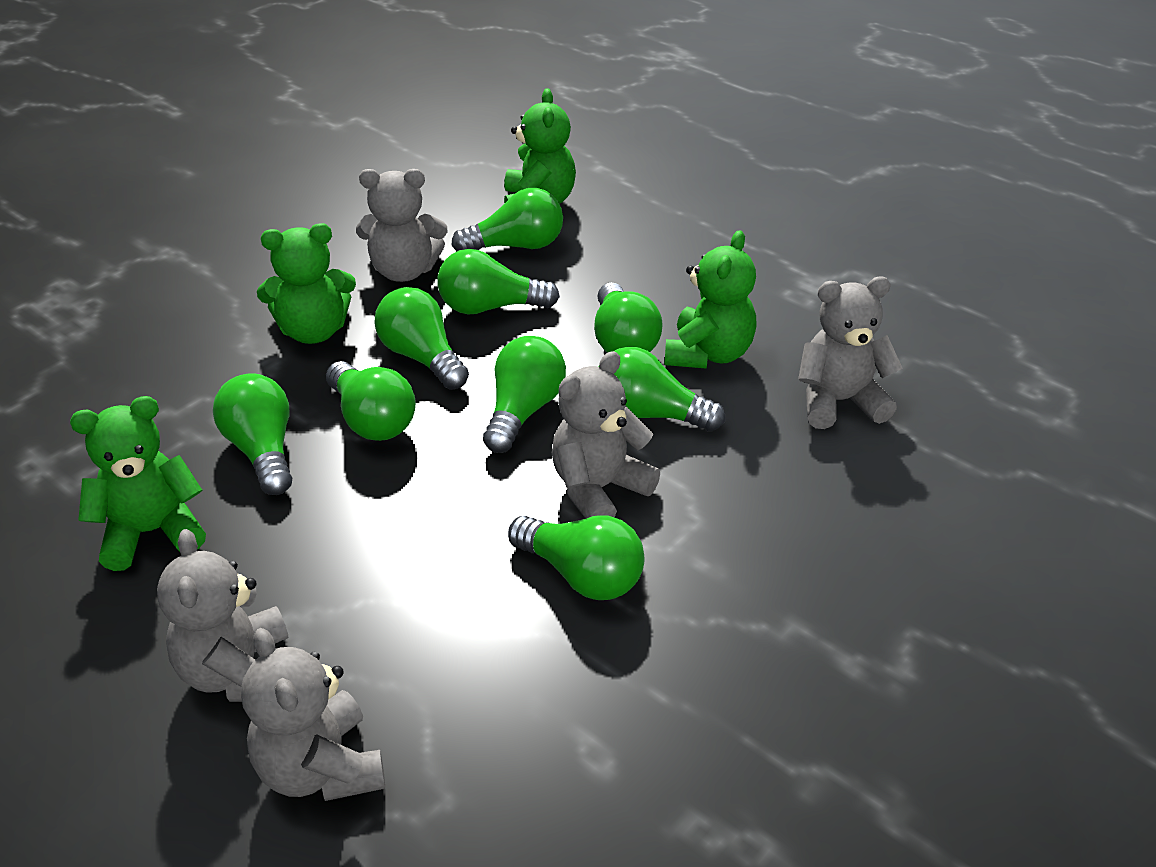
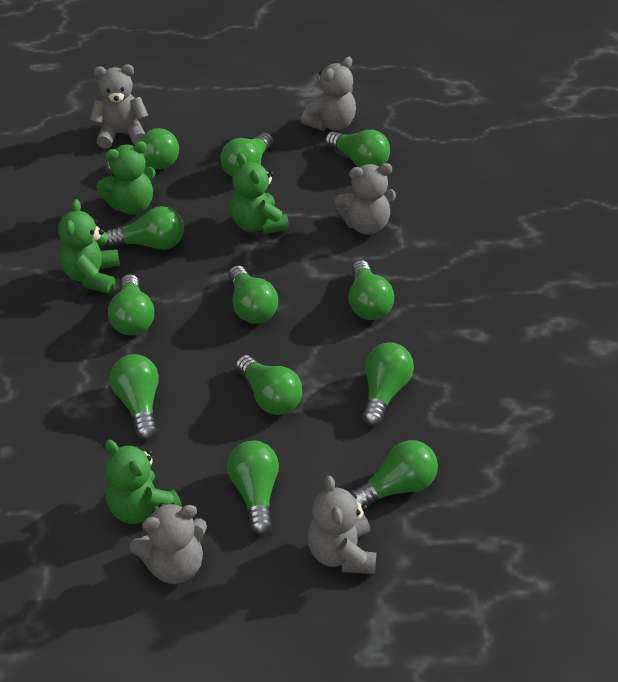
green light bulb: [213,373,292,495] [326,361,416,441] [374,287,469,390] [437,249,560,314] [451,188,563,251] [483,336,566,453] [508,515,644,600] [594,283,663,353] [598,347,725,432] = 9 -> [106,128,179,176] [106,206,184,250] [108,274,154,335] [110,354,159,440] [221,132,273,177] [227,441,279,535] [228,265,278,324] [235,355,302,415] [325,130,390,167] [349,260,394,320] [351,440,438,506] [362,342,414,426] = 12

